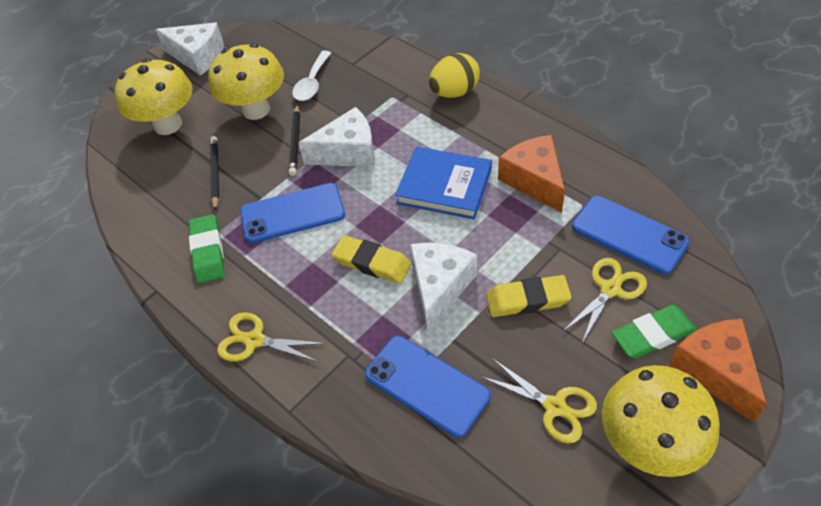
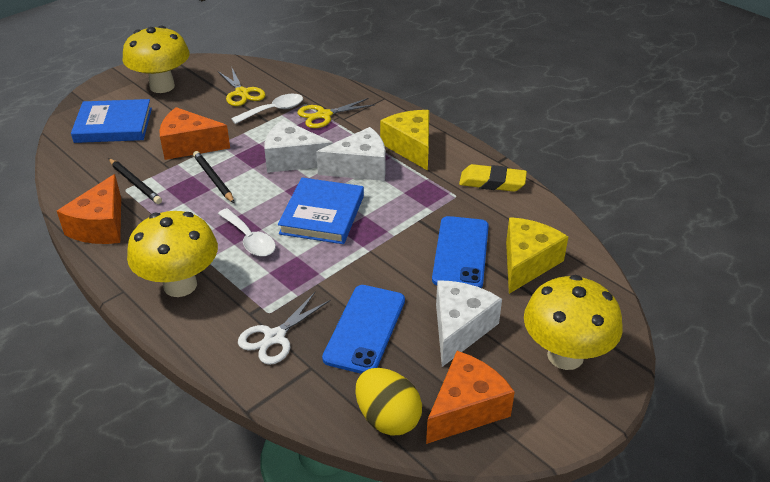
blue book: [395,147,492,219] = 1 -> [71,99,152,143] [278,178,364,244] = 2
blue phone: [240,183,345,243] [365,336,490,437] [572,196,690,274] = 3 -> [322,285,405,374] [432,216,489,288] = 2
green eraser: [189,214,225,283] [612,305,697,358] = 2 -> none = 0
orange cheese: [498,135,565,213] [669,319,767,422] = 2 -> [57,174,121,244] [159,107,230,160] [426,351,515,444] = 3
white scissors: none = 0 -> [238,292,331,365] = 1
white spoon: [292,51,331,101] = 1 -> [218,208,276,256] [231,94,303,124] = 2
yellow cheese: none = 0 -> [380,110,429,171] [506,217,569,294] = 2
yellow eraser: [332,235,411,284] [486,275,571,317] = 2 -> [459,164,527,192] = 1
yellow scissors: [217,312,327,362] [480,358,597,443] [562,258,647,343] = 3 -> [218,68,266,106] [297,98,374,128] = 2

